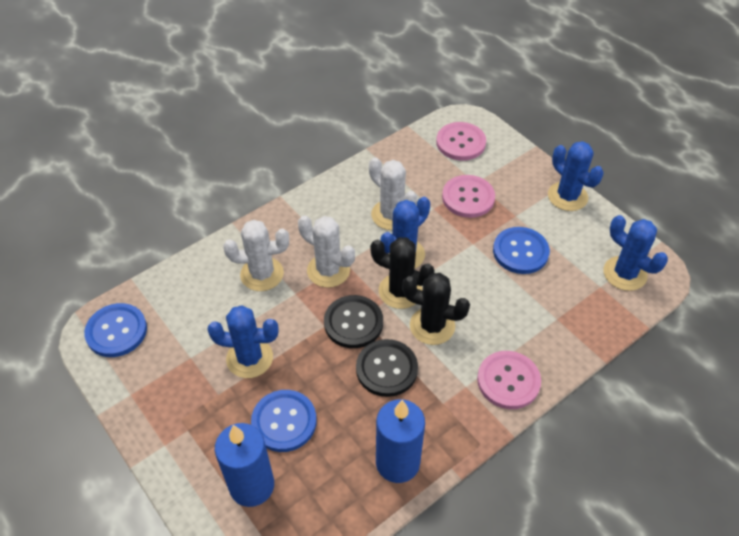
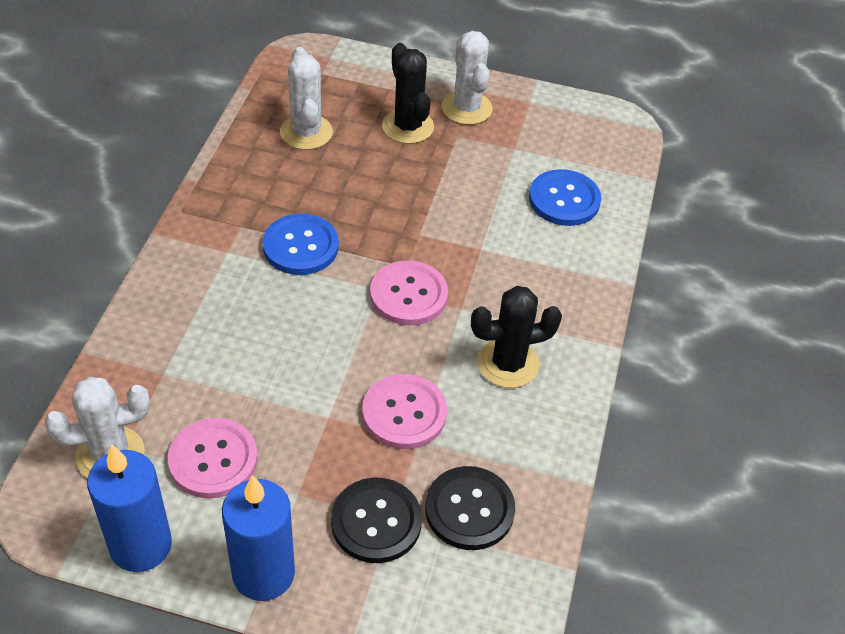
blue button: [84,303,147,357] [251,390,317,452] [493,227,550,274] = 3 -> [263,214,339,275] [529,169,601,226] = 2
blue cactus: [207,305,279,378] [381,197,430,269] [548,141,604,211] [603,215,668,291] = 4 -> none = 0

